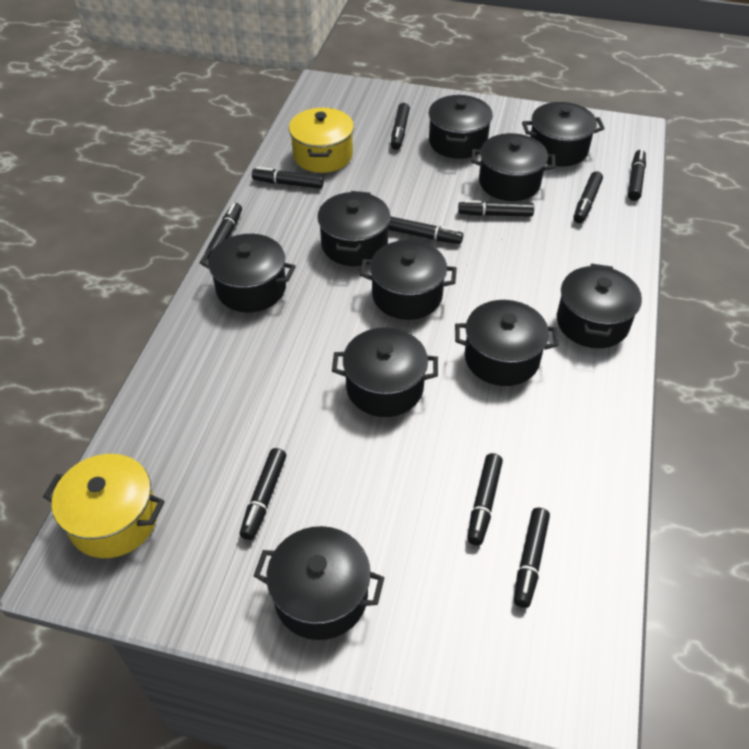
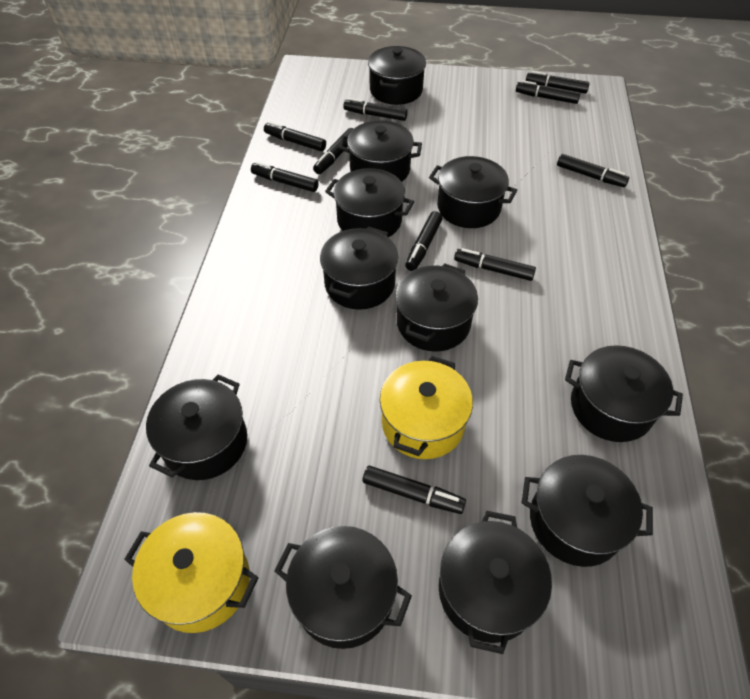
black pot: [200,234,296,312] [254,526,384,640] [317,191,390,266] [332,327,438,417] [360,240,457,320] [429,95,493,159] [455,300,559,386] [471,133,556,201] [522,102,605,166] [557,263,642,348] = 10 -> [146,374,247,480] [275,526,412,649] [320,226,398,310] [325,168,414,237] [338,120,422,182] [368,46,426,105] [395,263,478,352] [429,156,517,228] [439,511,552,654] [521,455,653,567] [565,345,683,442] = 11

